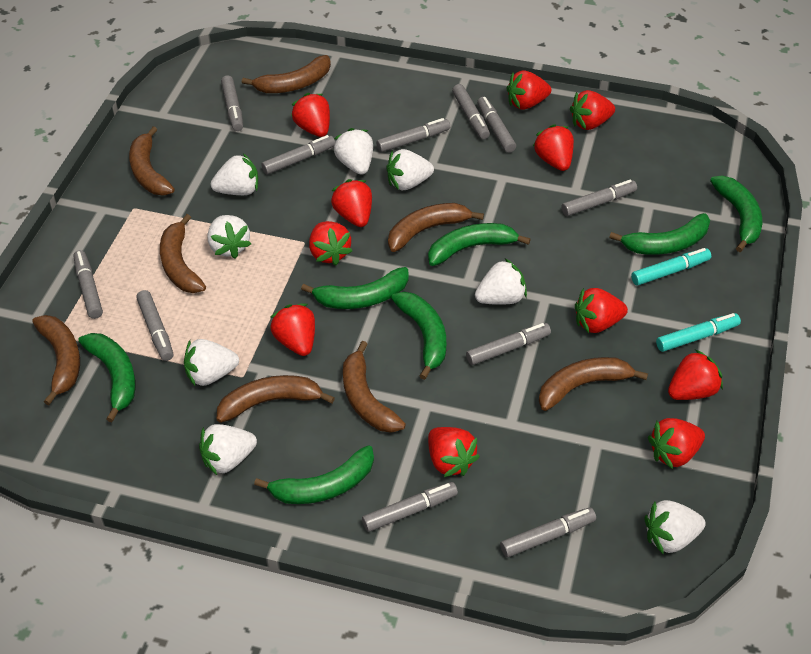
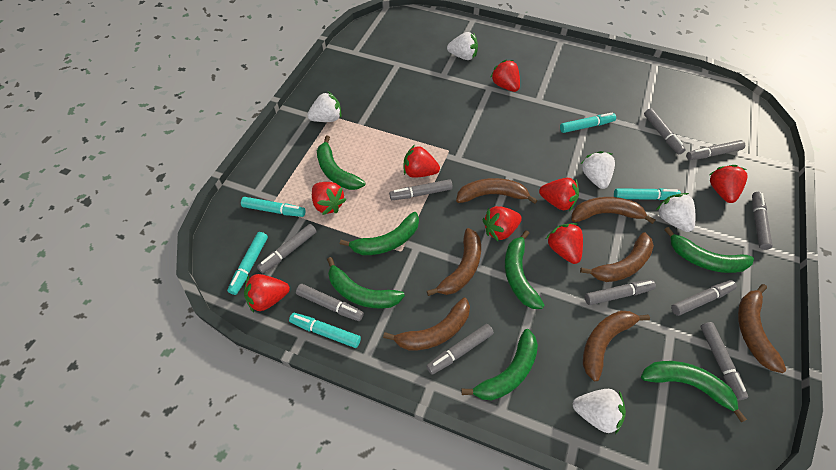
brown banana: [32,315,80,405] [129,126,175,195] [160,214,206,293] [216,375,335,423] [242,55,331,93] [343,341,406,433] [388,203,484,252] [539,357,648,411] = 8 -> [383,298,470,351] [427,228,481,296] [456,178,538,204] [572,197,655,224] [580,232,654,282] [583,311,650,381] [738,284,787,373] = 7
grey marker: [74,250,103,319] [136,290,173,361] [221,75,243,131] [261,135,335,175] [362,482,458,532] [376,118,450,152] [452,84,490,139] [466,323,551,365] [477,97,516,153] [500,508,596,557] [562,180,637,216] = 11 -> [257,224,317,273] [296,284,364,321] [389,179,453,200] [426,324,494,375] [585,280,656,305] [644,108,686,154] [671,280,737,316] [686,140,745,160] [700,322,748,400] [752,192,773,250] = 10
red strawberry: [270,304,315,356] [291,93,330,137] [309,221,352,265] [331,179,372,227] [428,427,480,477] [507,70,551,110] [533,124,574,171] [570,90,615,130] [575,288,628,333] [648,418,705,469] [668,349,723,400] = 11 -> [244,274,290,313] [312,182,346,215] [403,145,440,178] [483,206,522,241] [490,60,520,92] [539,178,579,211] [546,223,583,264] [709,165,748,203] = 8
turquoise marker: [631,248,711,286] [656,313,741,352] = 2 -> [227,232,268,295] [241,197,306,217] [289,313,361,348] [560,112,616,133] [614,188,681,200] = 5
white strawberry: [184,339,239,386] [199,424,257,475] [207,215,251,259] [211,154,258,195] [334,128,373,175] [387,149,434,190] [475,259,527,305] [644,500,706,554] = 8 -> [307,92,341,122] [447,32,478,60] [573,389,626,434] [581,151,615,189] [656,193,695,232] = 5

